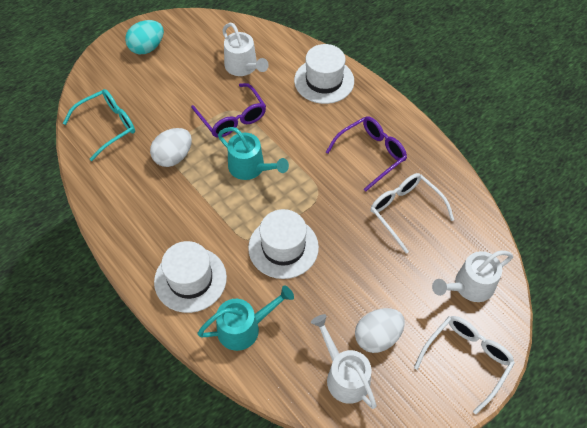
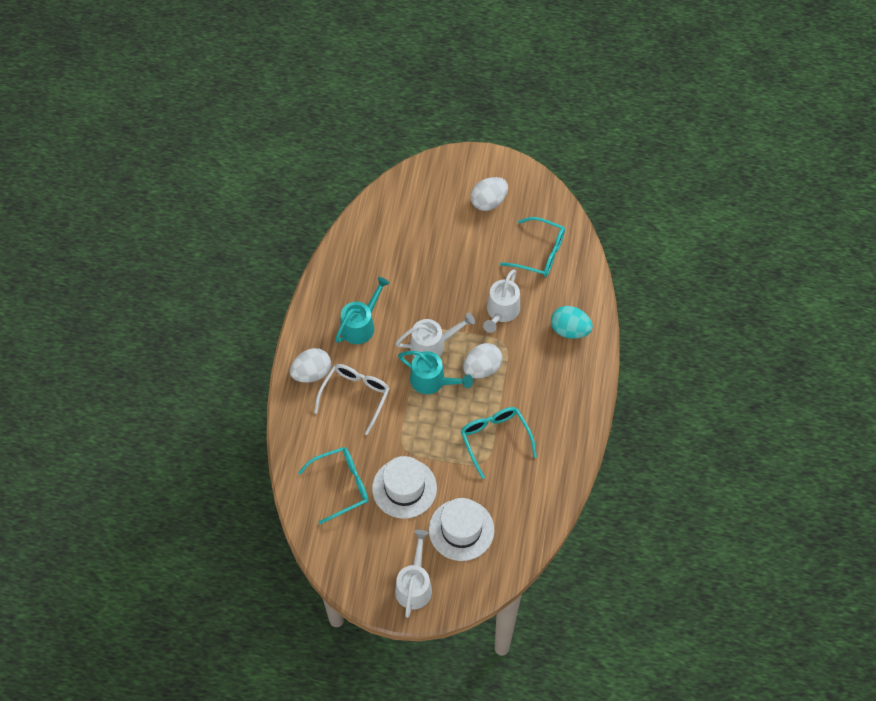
purple glasses: [191,83,266,138] [326,116,407,191] = 2 -> none = 0
turquoise glasses: [63,89,135,161] = 1 -> [298,447,369,524] [460,407,537,479] [500,217,565,277] = 3
white egg: [150,128,192,167] [355,308,405,353] = 2 -> [290,348,331,383] [463,343,503,378] [470,177,508,211] = 3
white glasses: [370,173,454,253] [414,316,515,414] = 2 -> [314,364,390,435] = 1
white hat: [154,241,227,313] [248,209,319,279] [294,44,354,104] = 3 -> [372,456,437,519] [429,498,494,561] = 2

